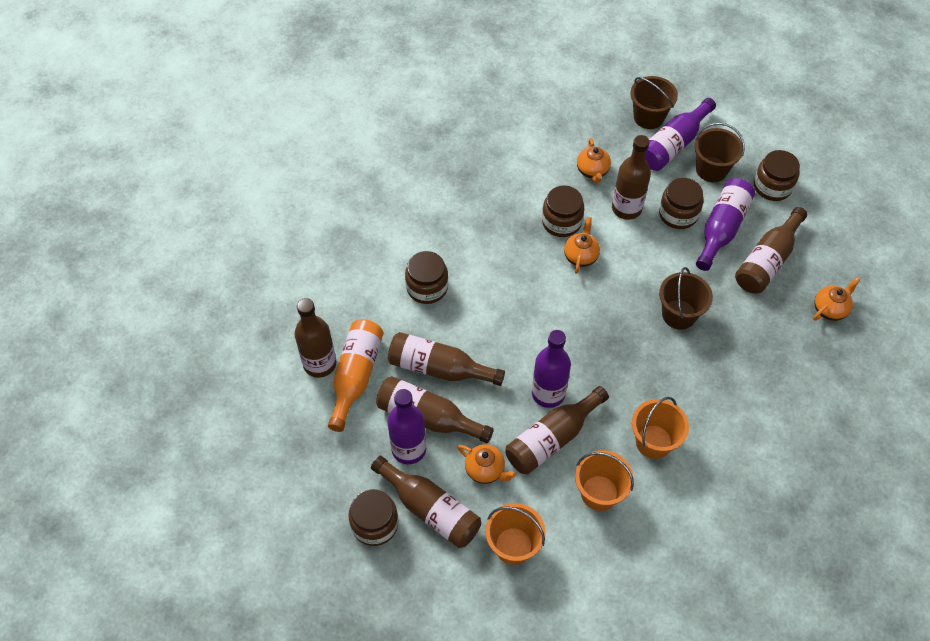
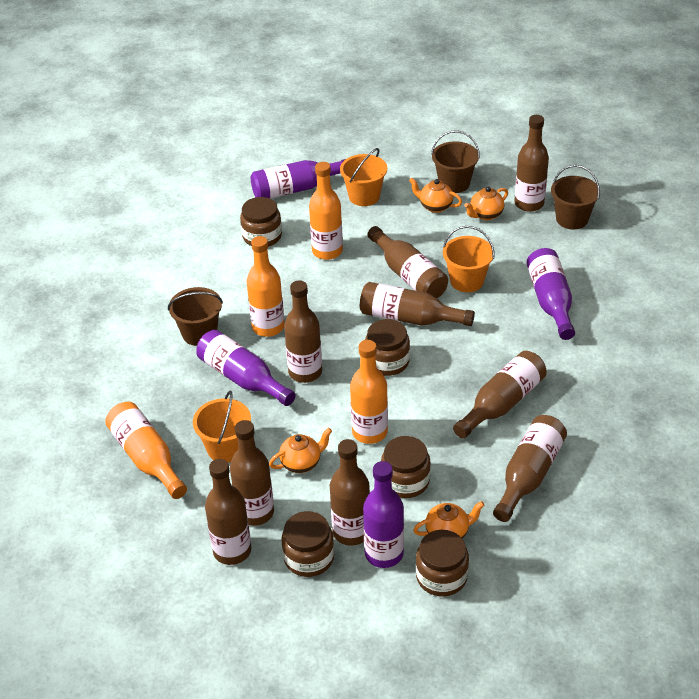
brown bottle: [295,298,336,378] [371,456,481,548] [376,376,494,443] [388,332,505,386] [505,386,609,474] [612,135,651,220] [735,207,807,294] = 7 -> [205,459,251,565] [230,420,274,526] [284,280,322,383] [330,439,370,546] [360,282,475,326] [367,226,448,298] [453,351,547,439] [493,415,567,522] [514,115,549,212] = 9
orange bottle: [328,319,383,432] = 1 -> [105,402,187,499] [247,236,284,337] [309,162,343,260] [350,340,388,444] = 4

